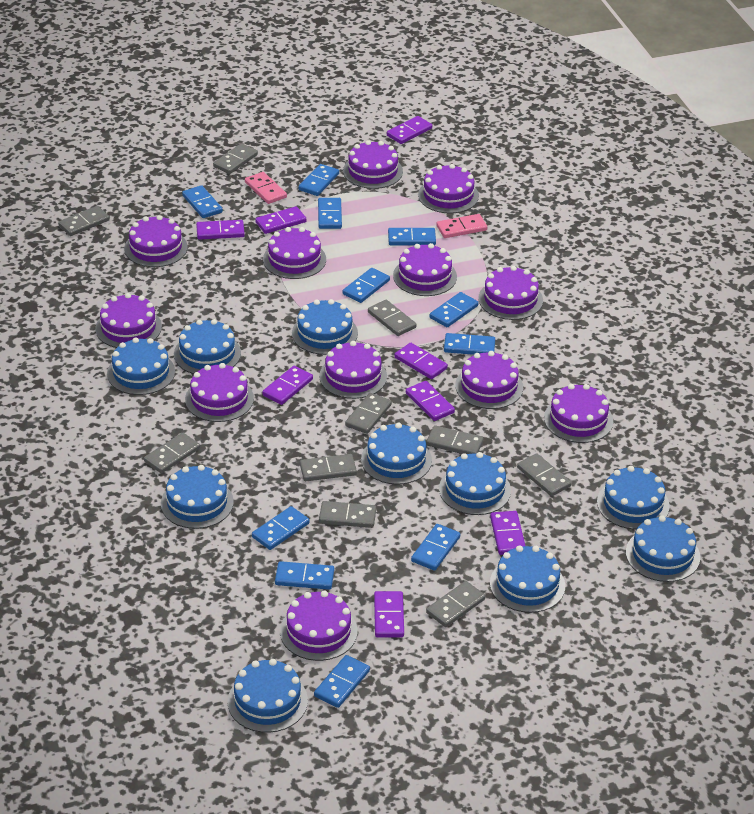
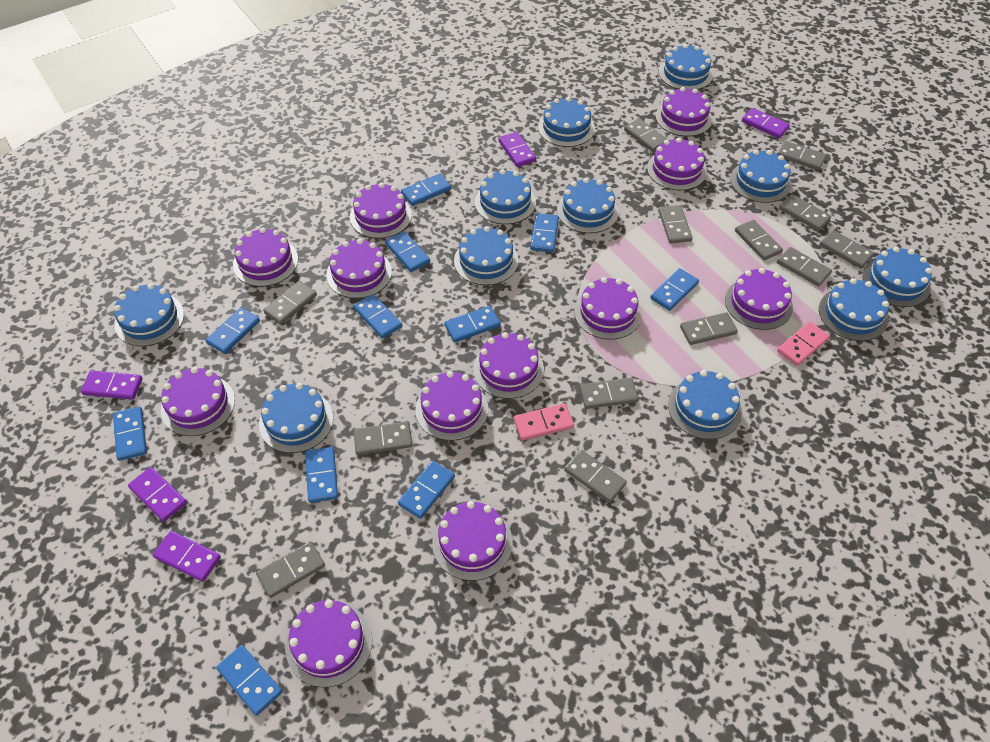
blue cake: [107,337,175,395] [161,465,234,529] [174,319,241,374] [227,659,308,733] [292,299,358,355] [361,423,432,484] [439,452,511,515] [490,545,565,613] [597,466,670,530] [626,515,700,582] = 10 -> [114,283,184,346] [259,383,333,453] [454,226,518,285] [475,169,536,224] [538,97,595,147] [557,178,619,233] [659,44,713,90] [668,370,742,440] [730,150,791,203] [819,278,889,341] [863,247,932,307] = 11
grey domino: [58,206,110,236] [144,433,200,473] [213,143,258,174] [300,454,357,481] [319,501,376,528] [345,393,392,434] [368,300,417,336] [426,425,484,454] [426,581,485,627] [517,453,571,496] = 10 -> [256,541,325,598] [263,281,317,325] [353,421,412,455] [564,450,627,503] [580,378,638,409] [624,118,668,152] [658,205,693,243] [680,312,738,345] [735,220,783,260] [777,141,827,170] [777,247,832,286] [779,194,831,231] [819,230,874,269] = 13
purple domino: [196,220,245,240] [255,206,307,234] [262,366,313,405] [374,591,404,637] [387,116,432,144] [394,343,448,379] [406,381,455,421] [490,511,525,555] = 8 -> [81,370,143,400] [128,467,187,522] [153,531,221,582] [498,132,536,167] [742,108,790,138] = 5

